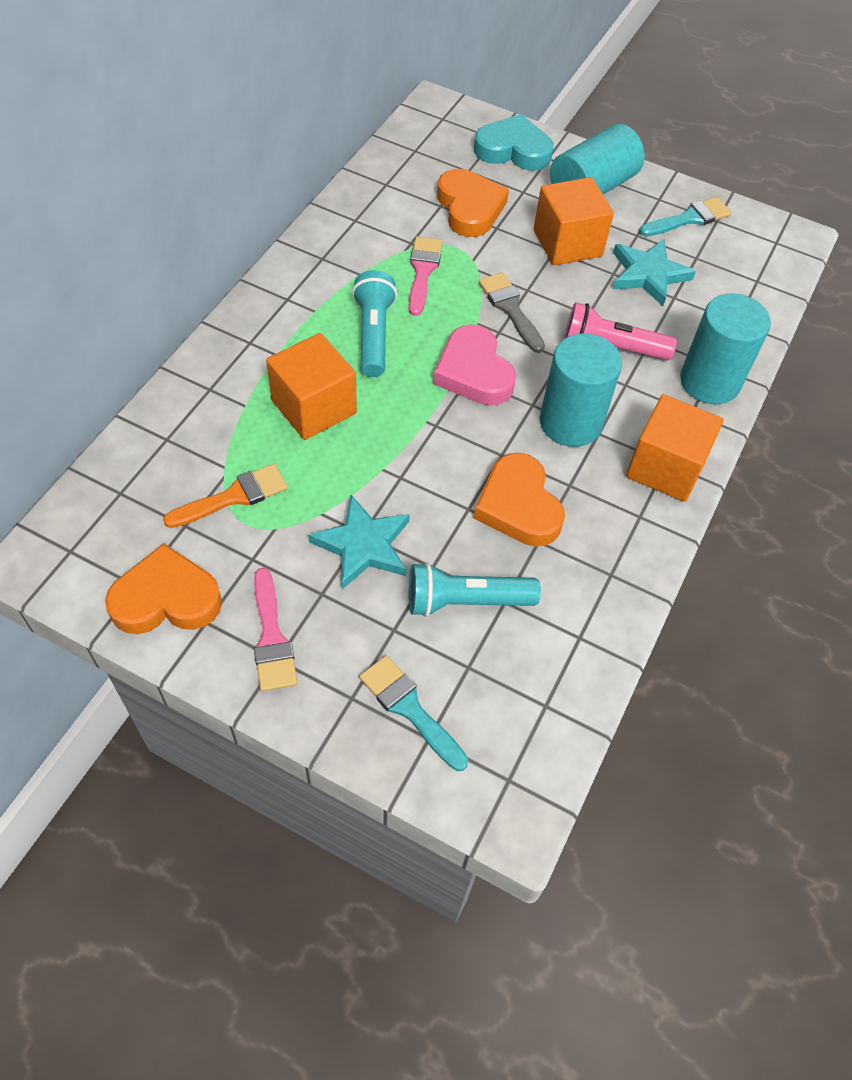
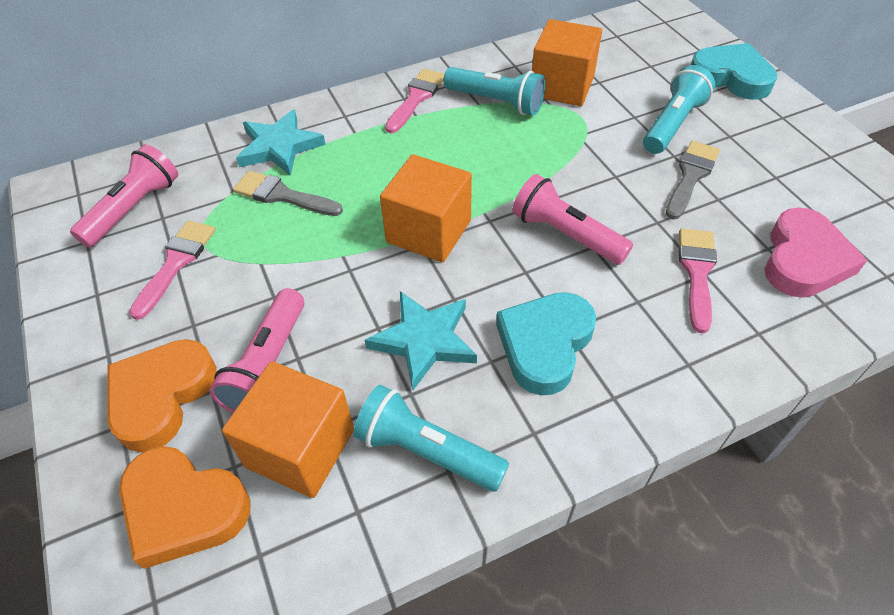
grey brush: [479,272,545,353] = 1 -> [233,171,343,216] [666,141,720,220] = 2
orange brush: [163,464,288,528] = 1 -> none = 0
orange heart: [105,543,222,634] [437,169,509,237] [473,453,565,547] = 3 -> [108,339,217,452] [119,446,250,569] = 2
pink brush: [254,568,297,691] [409,236,443,316] = 2 -> [129,221,215,320] [385,69,444,133] [679,229,717,333] = 3
pink flashlight: [564,302,677,360] = 1 -> [70,144,178,247] [210,288,304,413] [512,174,633,265] = 3
turquoise brush: [359,655,468,771] [639,197,731,237] = 2 -> none = 0
turquoise cylinder: [540,334,622,447] [550,124,645,194] [680,293,771,404] = 3 -> none = 0
turquoise flashlight: [352,270,397,377] [409,562,541,617] = 2 -> [353,385,509,492] [444,67,545,115] [643,65,715,154] = 3
turquoise heart: [474,114,554,171] = 1 -> [496,292,596,395] [691,43,777,100] = 2

